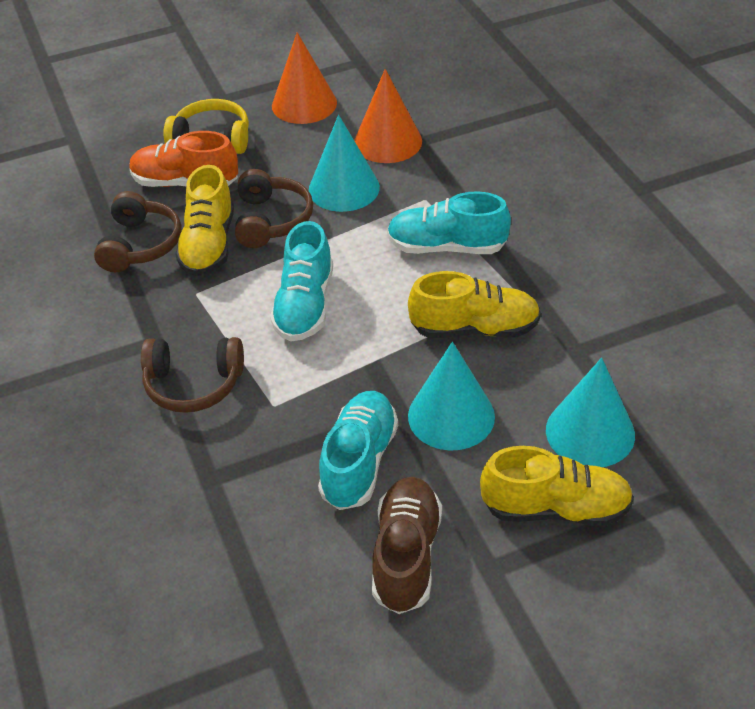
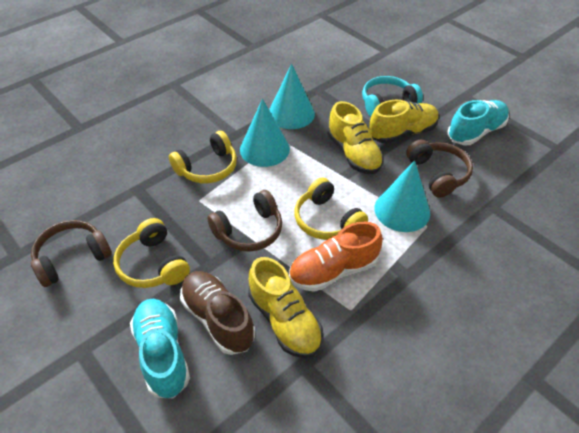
orange cone: [272,32,337,124] [354,69,422,163] = 2 -> none = 0
turquoise headphones: none = 0 -> [362,76,423,117] = 1
turquoise shoe: [270,221,333,342] [318,391,398,510] [387,191,511,254] = 3 -> [130,299,190,398] [447,100,509,145] = 2
yellow headphones: [163,99,249,154] = 1 -> [113,218,190,288] [169,131,237,183] [294,178,368,240] = 3

